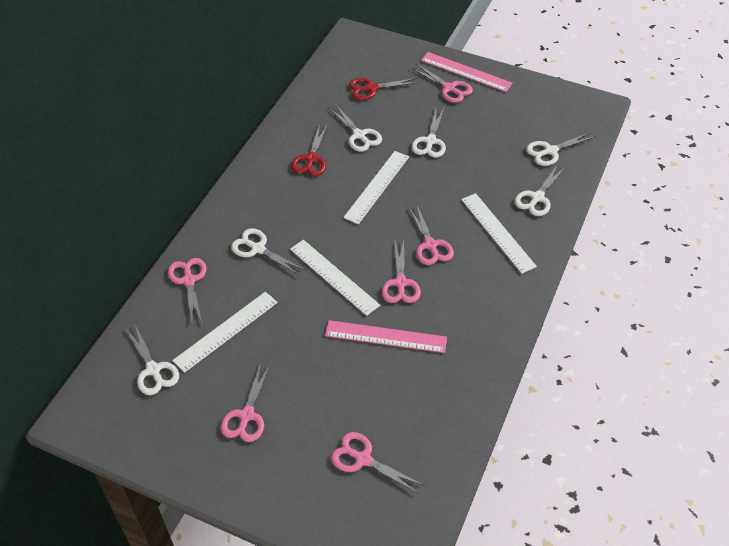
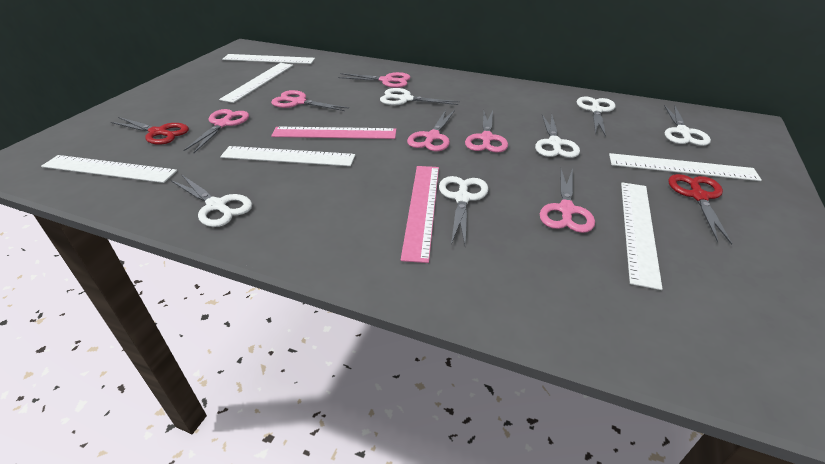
white ruler: [172,292,278,373] [290,240,380,316] [343,151,409,224] [461,193,537,274] = 4 -> [41,155,177,183] [219,63,293,103] [220,146,355,166] [222,54,315,64] [609,153,762,181] [621,182,663,290] = 6

